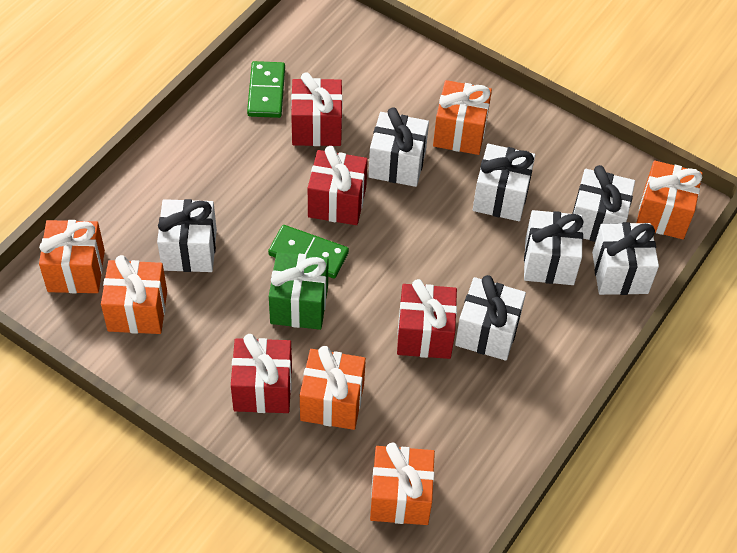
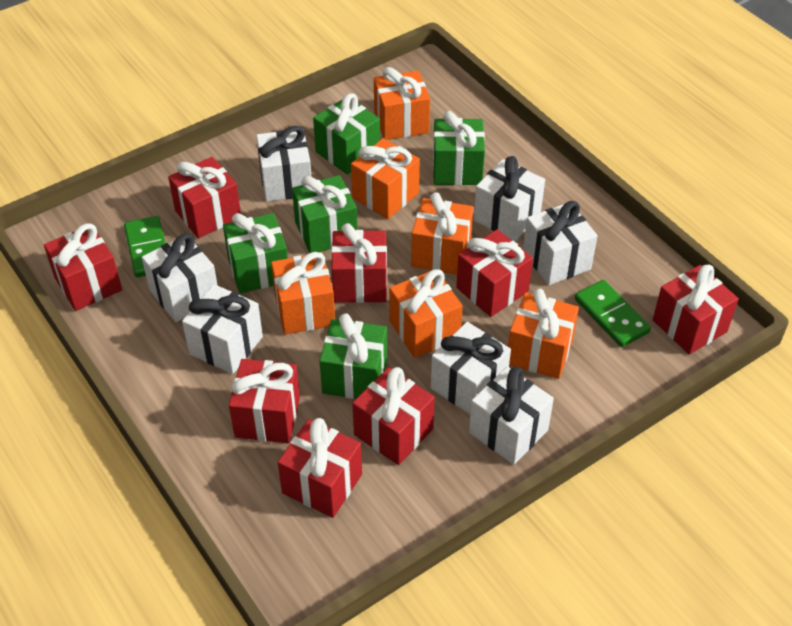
green gift: [269,252,328,330] = 1 -> [223,213,288,294] [292,175,358,253] [313,93,380,175] [319,313,387,399] [433,111,485,185] = 5
red gift: [231,334,292,413] [291,72,343,146] [308,146,368,225] [397,279,457,359] = 4 -> [44,224,122,311] [168,157,241,238] [229,359,300,443] [278,418,362,518] [331,223,387,303] [352,367,435,465] [456,229,533,317] [653,265,739,354] = 8

